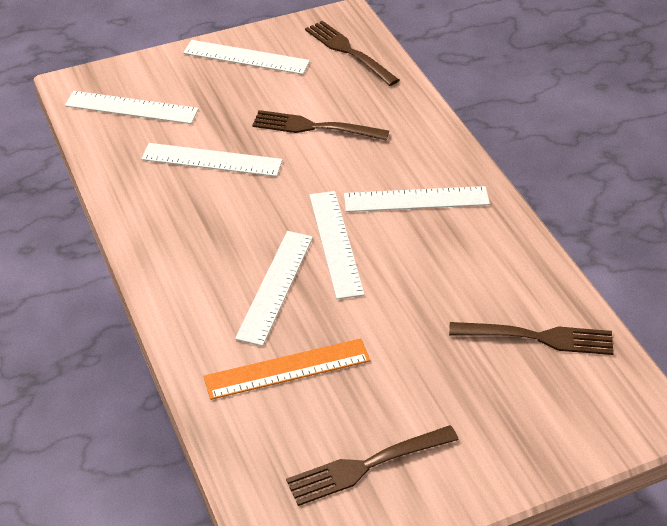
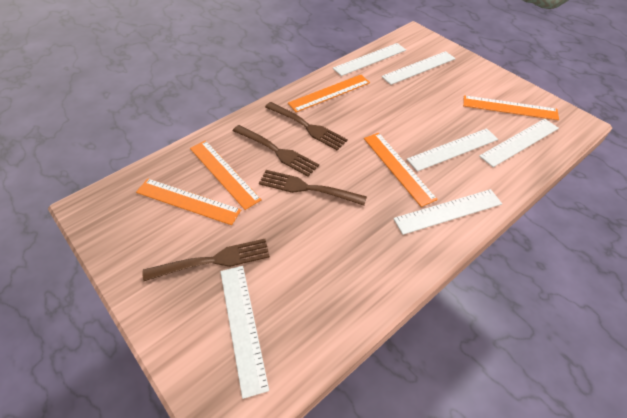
orange ruler: [203,338,371,400] = 1 -> [136,178,241,225] [190,140,262,210] [288,75,370,112] [364,133,438,207] [463,95,559,120] = 5

